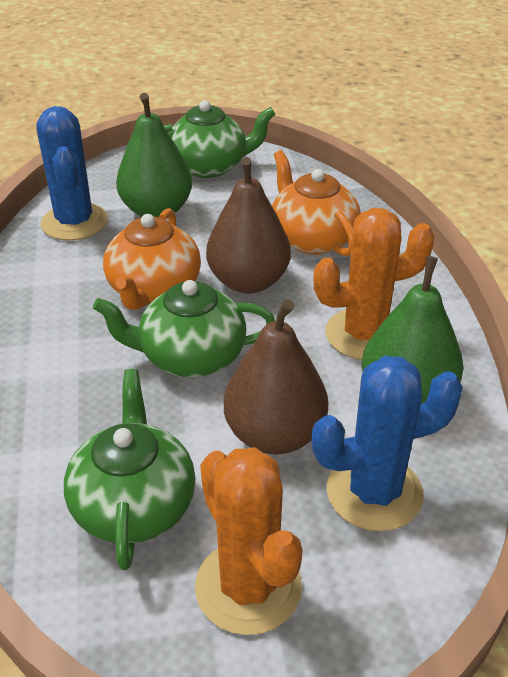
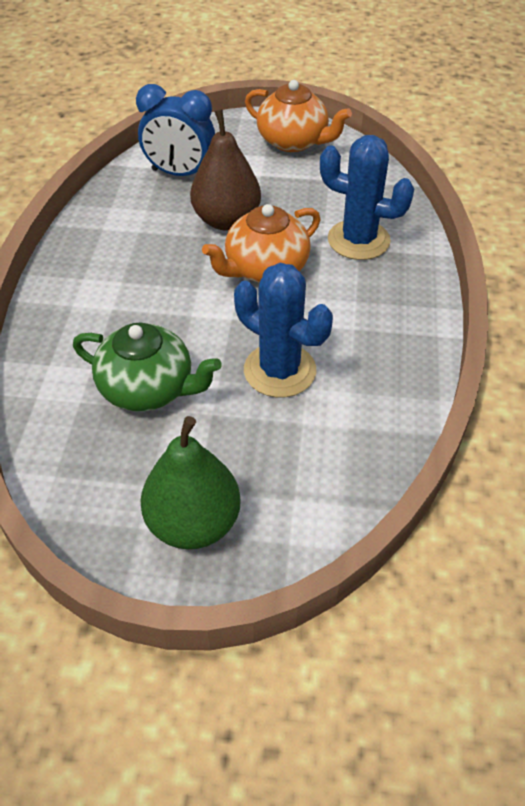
blue clock: none = 0 -> [136,84,215,176] = 1
brown pear: [206,157,291,293] [224,299,328,455] = 2 -> [190,109,261,231] = 1
green pear: [116,93,192,217] [362,256,463,404] = 2 -> [140,416,241,549] = 1
green teapot: [64,369,196,570] [93,280,275,377] [163,100,275,178] = 3 -> [73,323,222,411] = 1
orange cactus: [195,447,302,635] [313,208,435,360] = 2 -> none = 0

